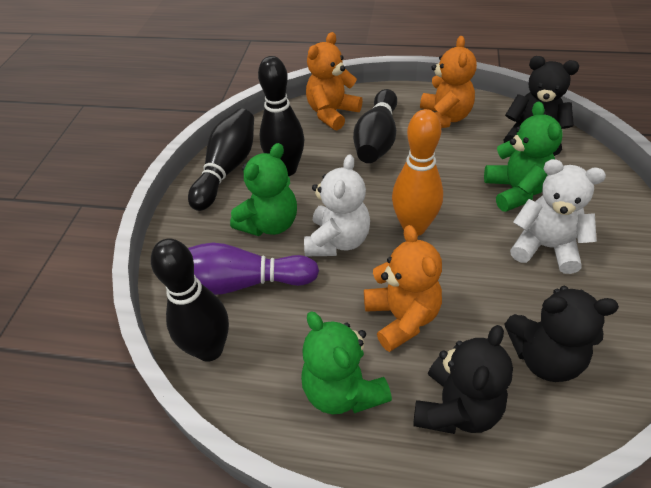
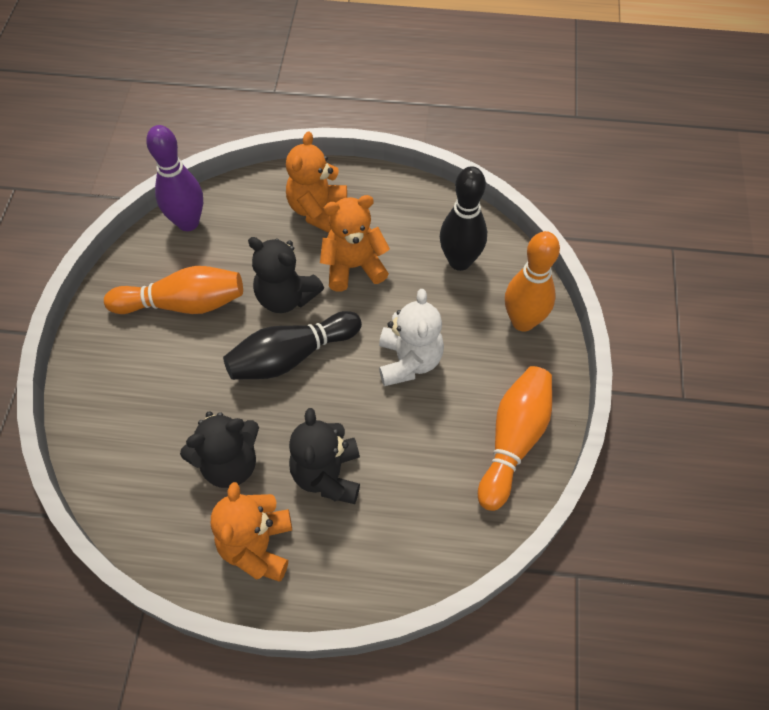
black bowling pin: [151,238,229,362] [188,109,254,211] [258,56,304,176] [353,89,397,163] = 4 -> [223,311,362,380] [440,166,487,271] = 2
green teddy bear: [230,143,297,236] [301,312,392,414] [484,101,563,212] = 3 -> none = 0
orange bowling pin: [392,109,443,236] = 1 -> [104,266,243,314] [478,366,552,511] [505,231,560,332] = 3
white teddy bear: [304,154,370,256] [510,159,606,274] = 2 -> [379,289,444,386] = 1

